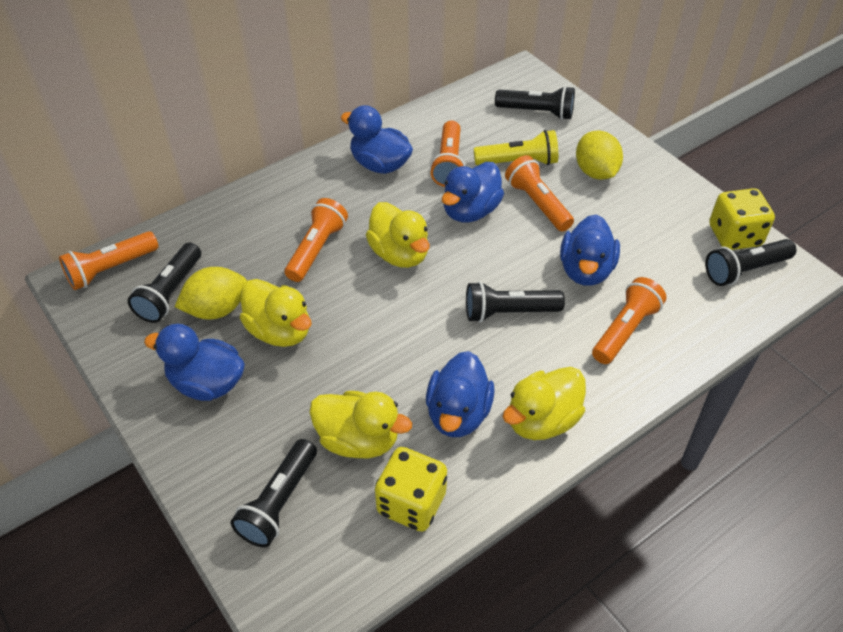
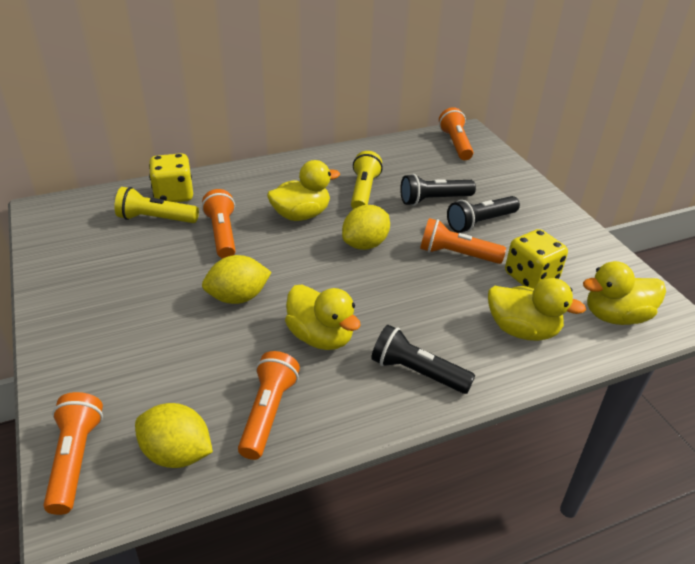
black flashlight: [128,243,201,323] [231,439,317,547] [466,281,565,323] [495,86,575,120] [705,239,796,286] = 5 -> [371,325,475,394] [400,174,476,206] [447,196,520,233] = 3
blue duck: [144,324,245,401] [341,105,413,174] [426,351,495,437] [442,162,504,223] [560,214,620,286] = 5 -> none = 0
yellow flashlight: [474,130,558,165] = 1 -> [115,187,199,223] [351,151,383,209] = 2
yellow lemon: [175,267,247,319] [576,131,623,180] = 2 -> [135,403,213,468] [202,255,272,304] [342,205,390,250] = 3

